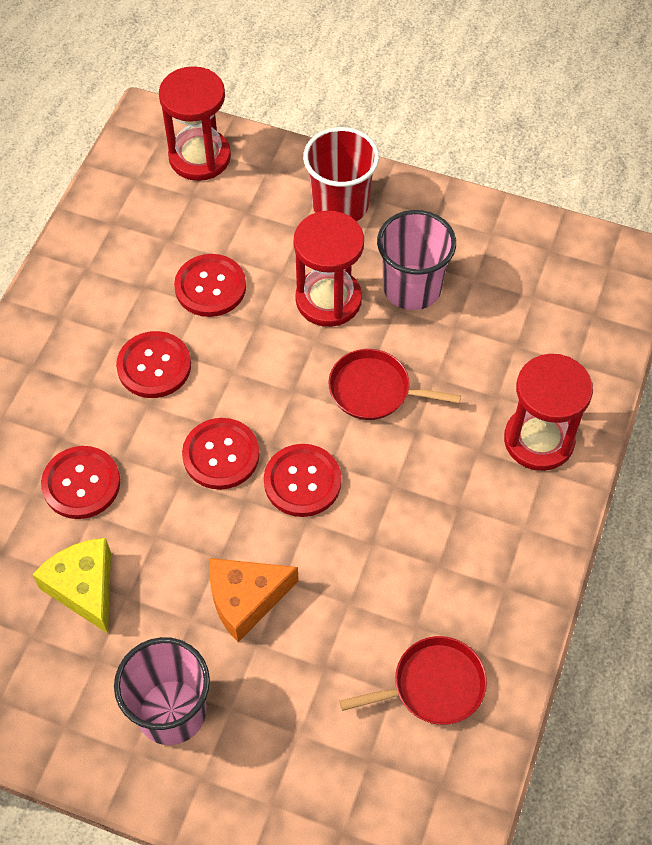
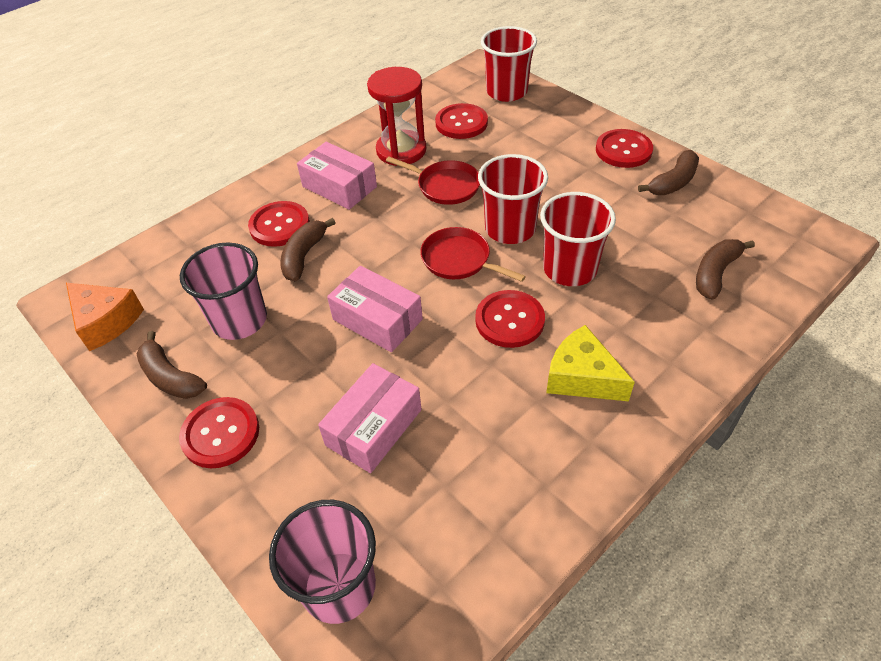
brown banana: none = 0 -> [137,331,207,399] [280,218,335,281] [638,150,699,195] [696,239,755,300] = 4
pink box: none = 0 -> [297,142,377,210] [318,363,422,473] [327,266,423,352] = 3
red cup: [303,127,379,222] = 1 -> [478,154,548,244] [481,26,537,102] [540,192,616,286] = 3
red hourglass: [159,66,231,181] [293,211,364,327] [504,354,593,471] = 3 -> [367,67,426,166] = 1

